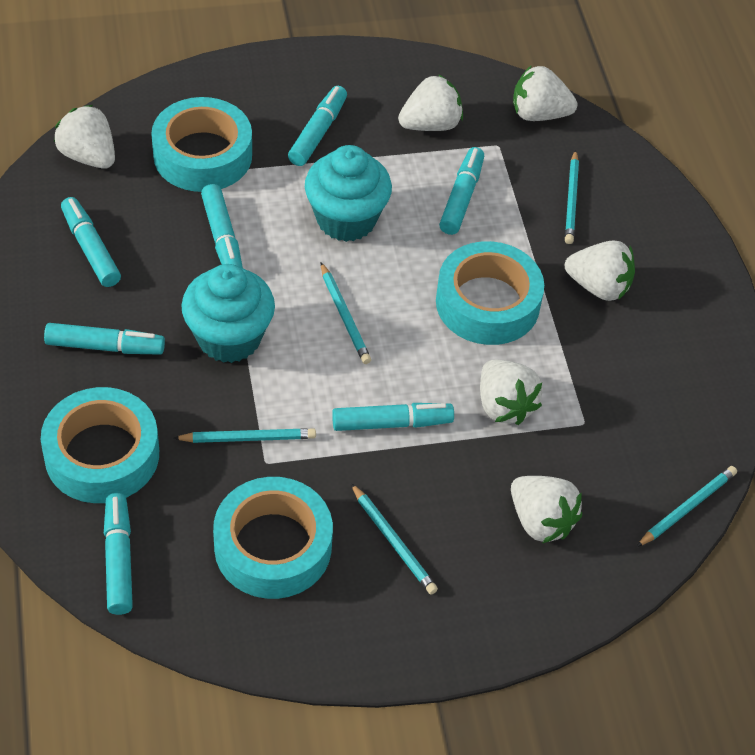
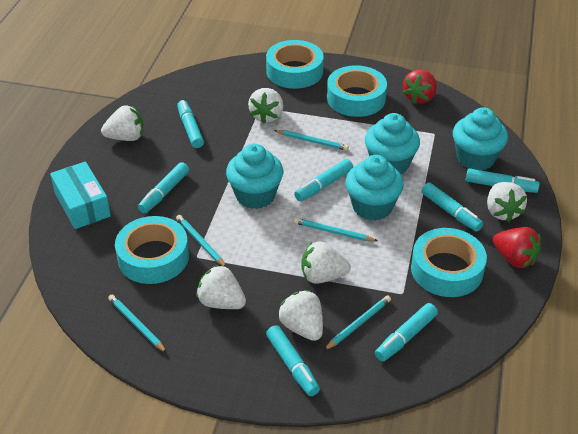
red strawberry: none = 0 -> [402,69,437,104] [493,227,541,268] = 2
turquoise box: none = 0 -> [50,161,111,229] = 1
turquoise cupcake: [182,264,275,363] [305,145,392,242] = 2 -> [226,144,283,209] [346,155,404,221] [365,113,420,174] [453,107,508,170] = 4

